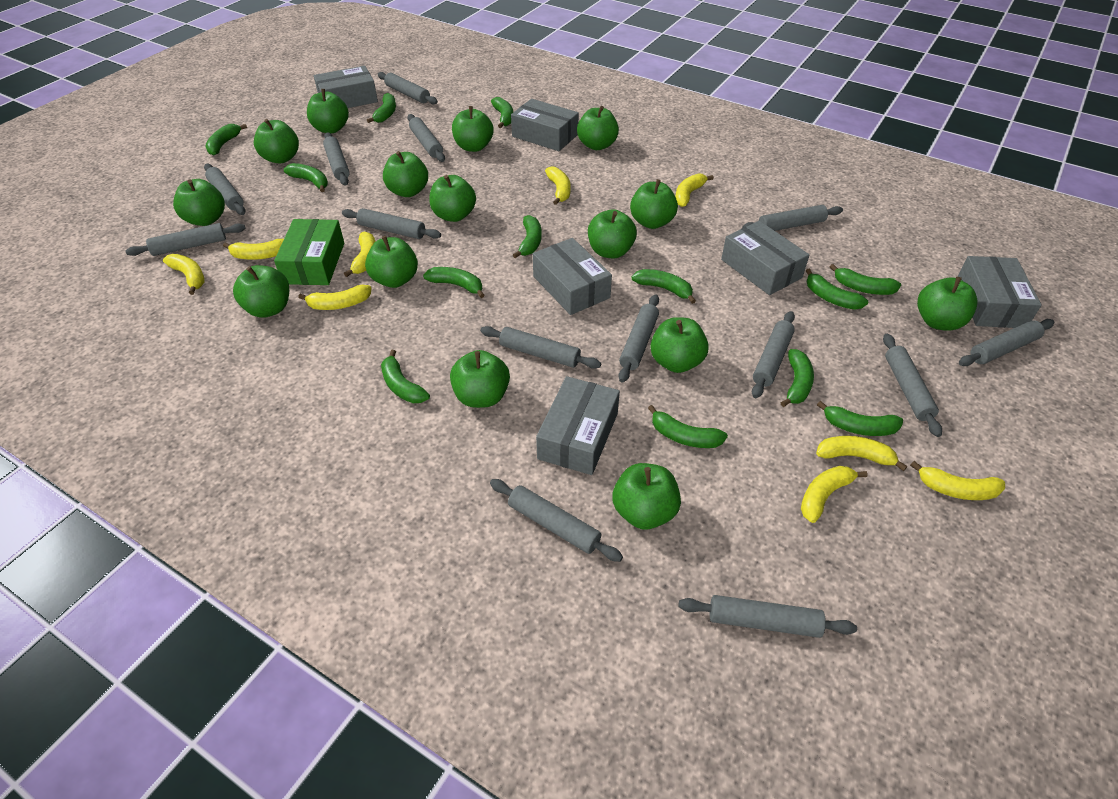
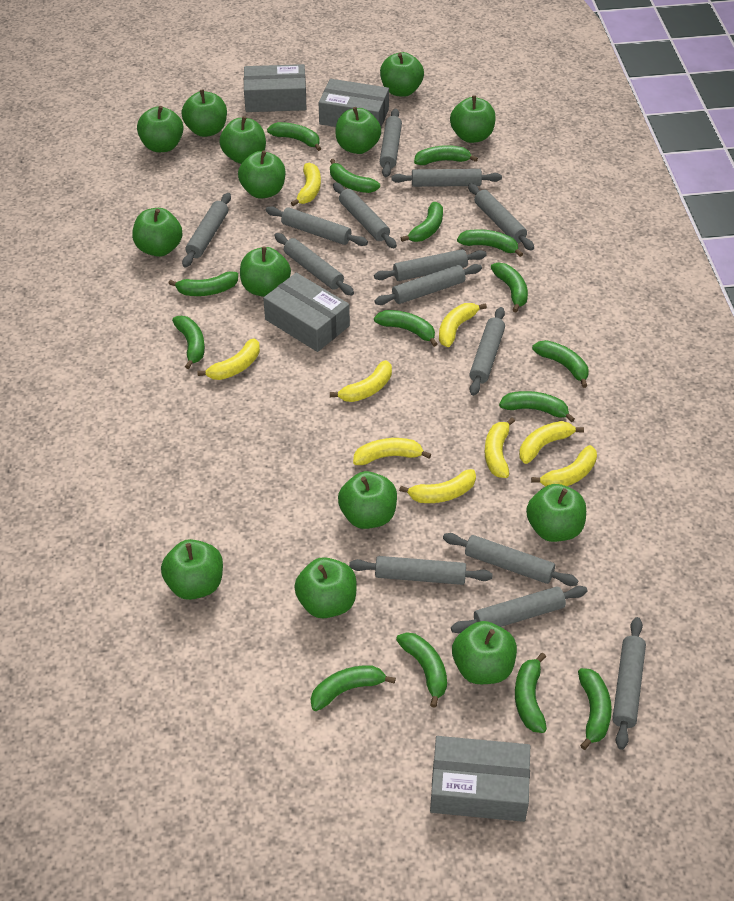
green apple: [173,179,225,226] [233,265,289,318] [254,119,299,163] [307,89,349,133] [365,236,418,288] [383,151,428,197] [429,175,476,222] [450,350,510,408] [452,106,493,152] [577,106,619,150] [588,209,637,258] [612,463,681,529] [630,179,678,229] [650,317,709,373] [917,277,977,331] = 15 -> [132,208,182,257] [137,106,184,152] [161,539,223,600] [181,90,227,137] [219,116,266,164] [238,151,285,199] [240,247,291,297] [294,557,357,618] [335,107,381,154] [338,471,397,529] [380,52,424,97] [450,95,496,143] [452,621,517,684] [526,484,586,542] = 14
green banana: [205,124,247,155] [283,163,328,192] [367,93,396,123] [381,350,430,403] [423,267,485,298] [491,97,513,128] [513,215,542,258] [632,269,696,304] [648,405,728,448] [781,349,814,407] [806,269,868,310] [817,401,903,436] [830,264,901,295] = 13 -> [168,271,238,296] [172,316,205,369] [267,122,321,151] [311,665,396,711] [330,159,380,193] [374,310,437,347] [396,632,447,708] [401,202,443,242] [414,145,478,165] [457,229,523,257] [491,263,528,312] [499,391,575,422] [515,653,547,733] [532,340,589,388] [578,668,612,750] = 15
green box: [274,219,344,285] = 1 -> none = 0
grey box: [314,66,378,108] [511,99,579,151] [533,238,612,315] [536,376,620,475] [721,221,810,295] [957,256,1042,328] = 6 -> [244,64,307,112] [263,273,350,352] [319,79,389,127] [430,736,530,822] = 4

